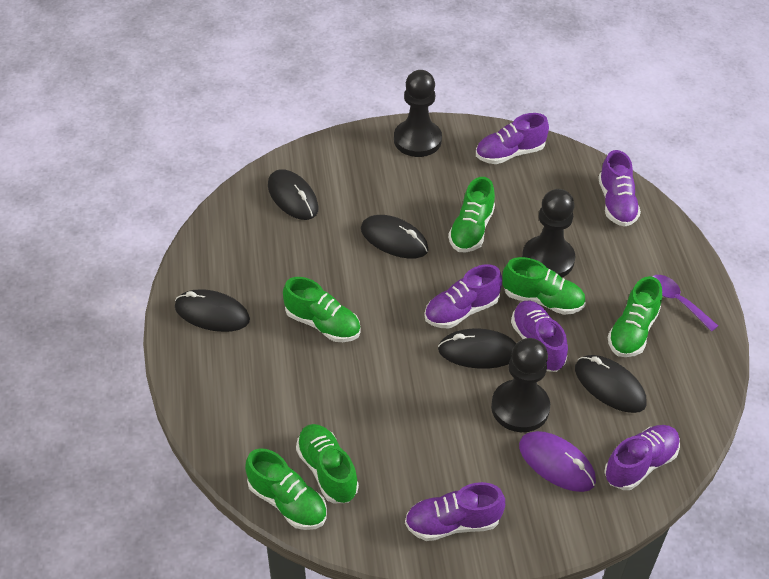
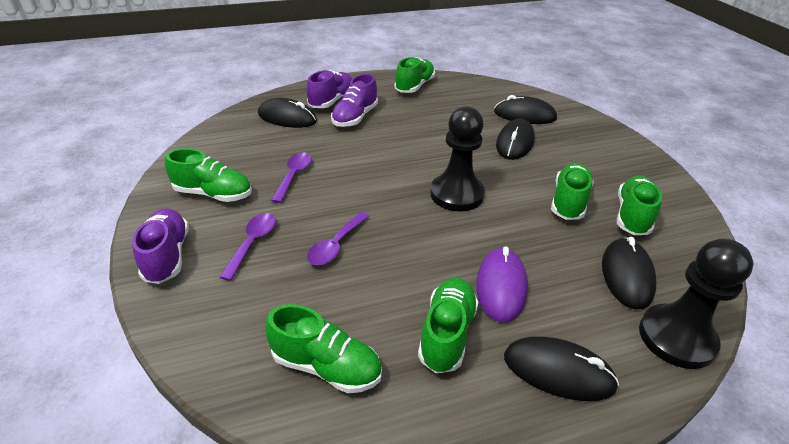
black pawn: [394,70,442,157] [491,338,550,432] [522,189,575,277] = 3 -> [430,106,485,212] [639,239,753,369] = 2
purple shoe: [405,482,505,541] [424,264,502,328] [476,113,549,164] [511,301,568,372] [598,150,641,227] [604,425,680,490] = 6 -> [132,208,189,284] [307,70,352,108] [331,74,378,127] = 3
purple spoon: [652,275,718,332] = 1 -> [219,213,276,281] [271,152,312,203] [307,212,369,265] = 3

